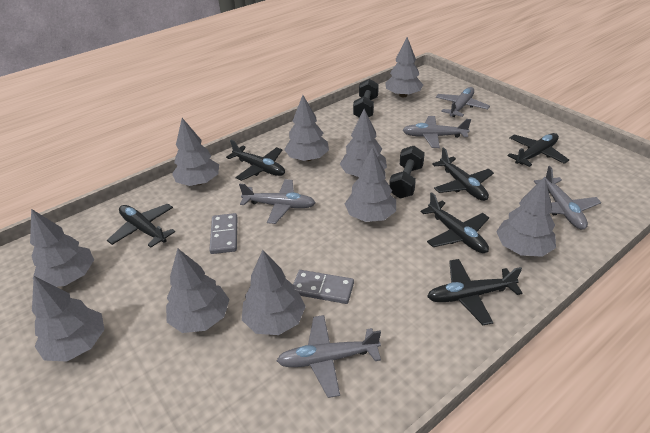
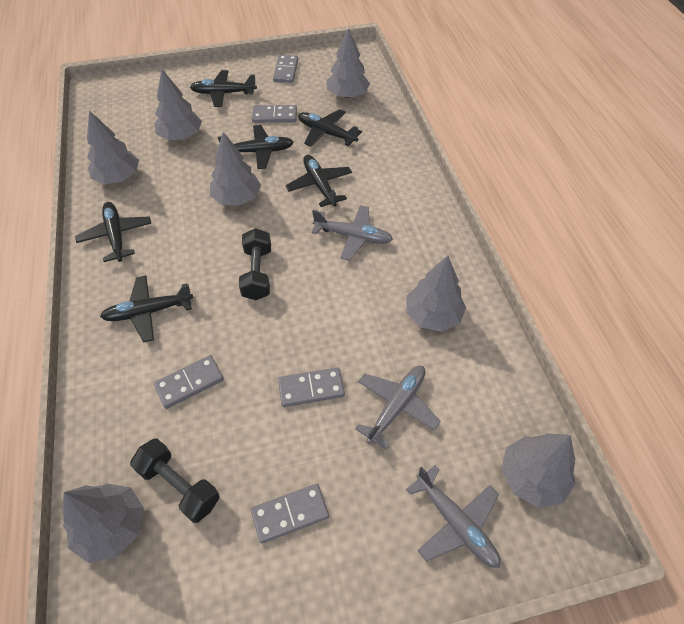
grey domino: [209,213,237,254] [293,270,354,304] = 2 -> [154,355,224,409] [251,484,329,544] [252,105,297,123] [273,55,298,83] [278,367,345,407] = 5
grey plane: [239,179,315,224] [277,315,381,398] [403,116,471,148] [436,87,490,117] [534,166,601,230] = 5 -> [311,205,393,261] [355,366,441,450] [406,465,501,568] = 3
grey tree: [30,209,94,287] [32,276,104,362] [166,249,230,333] [172,118,219,186] [242,250,306,335] [284,95,329,161] [340,109,387,177] [345,147,396,222] [385,37,423,97] [496,177,556,257] = 10 -> [62,483,144,563] [87,110,139,184] [155,69,202,140] [210,132,261,206] [327,28,370,98] [406,255,466,332] [501,433,576,508] = 7

